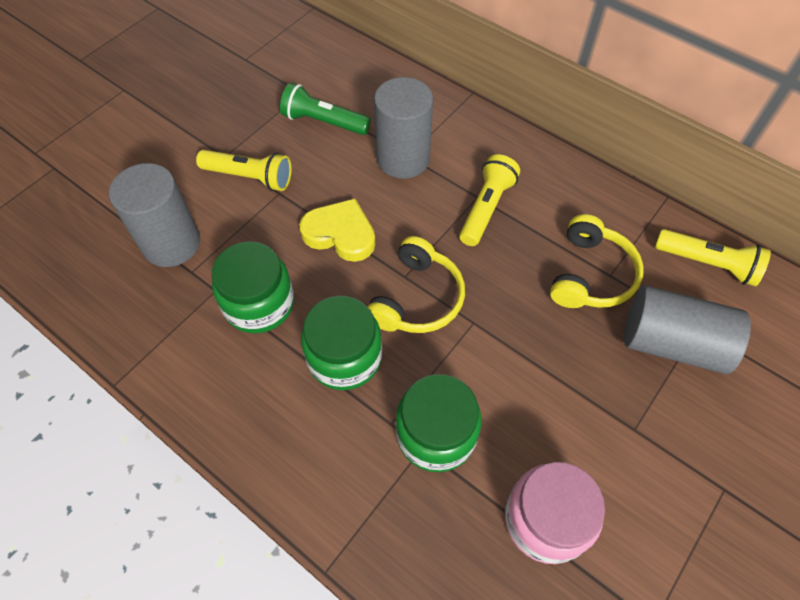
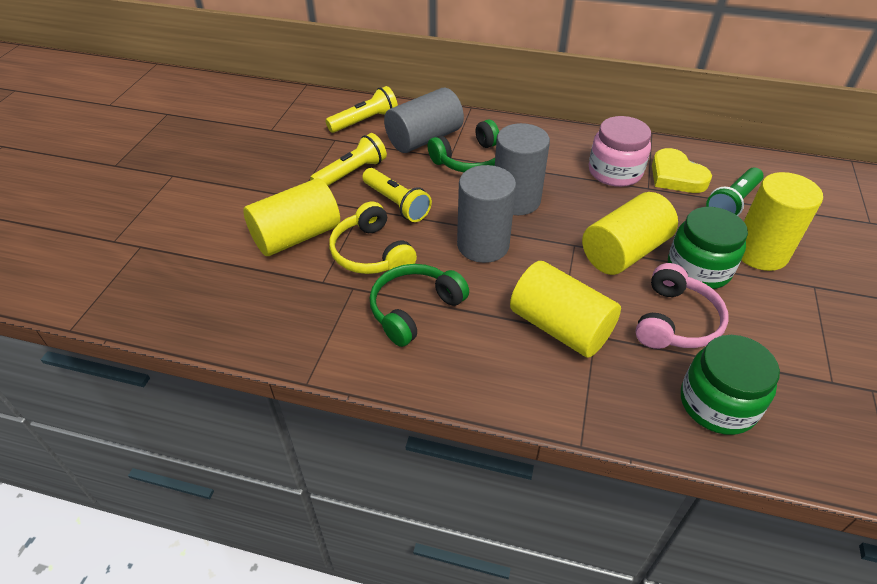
green headphones: none = 0 -> [370,264,469,347] [428,119,499,173] = 2
green jar: [212,241,294,333] [301,296,382,390] [396,374,482,472] = 3 -> [668,207,748,289] [681,335,780,435] = 2
pink headphones: none = 0 -> [635,263,728,349] = 1
yellow cylinder: none = 0 -> [243,178,340,256] [510,261,621,358] [582,192,678,275] [741,172,823,271] = 4
yellow headphones: [367,236,465,333] [550,214,644,308] = 2 -> [329,201,417,274] = 1

